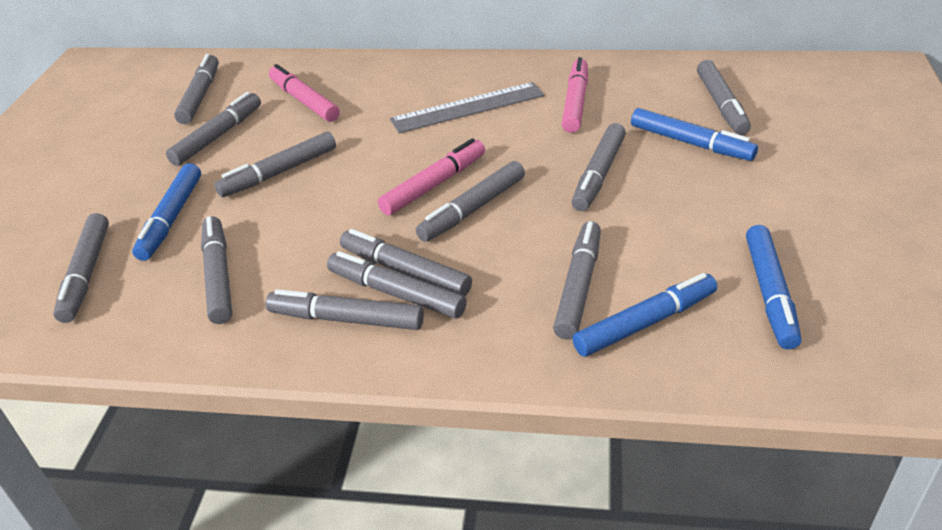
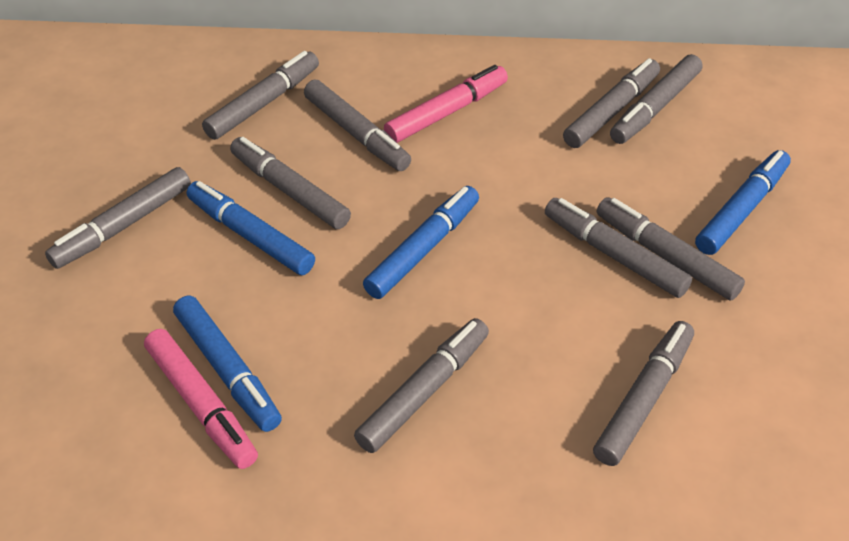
grey marker: [53,213,109,323] [166,92,261,166] [174,54,219,124] [201,216,232,324] [214,131,336,197] [266,289,424,330] [327,251,467,319] [340,229,472,297] [416,161,525,242] [553,221,601,339] [572,123,626,211] [697,60,751,135] = 12 -> [45,167,191,269] [202,51,319,140] [230,137,351,229] [304,79,411,171] [354,318,489,453] [545,198,692,298] [563,58,660,148] [593,321,694,466] [597,197,745,301] [610,54,703,144] = 10
grey ruler: [390,82,544,133] = 1 -> none = 0
pink marker: [269,64,340,122] [378,138,485,216] [562,57,588,133] = 3 -> [144,329,258,469] [384,65,508,143] = 2

